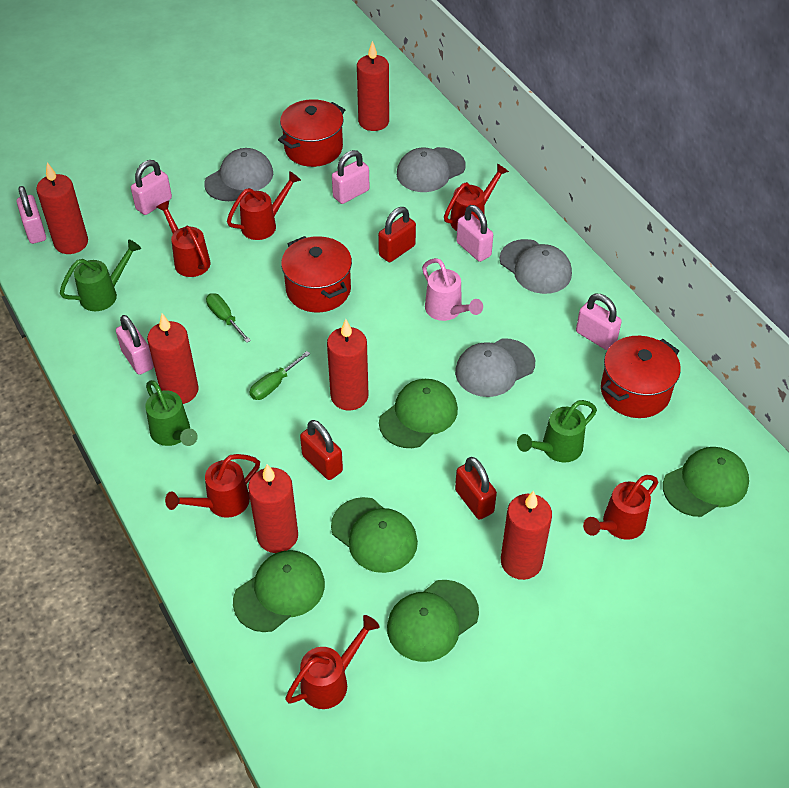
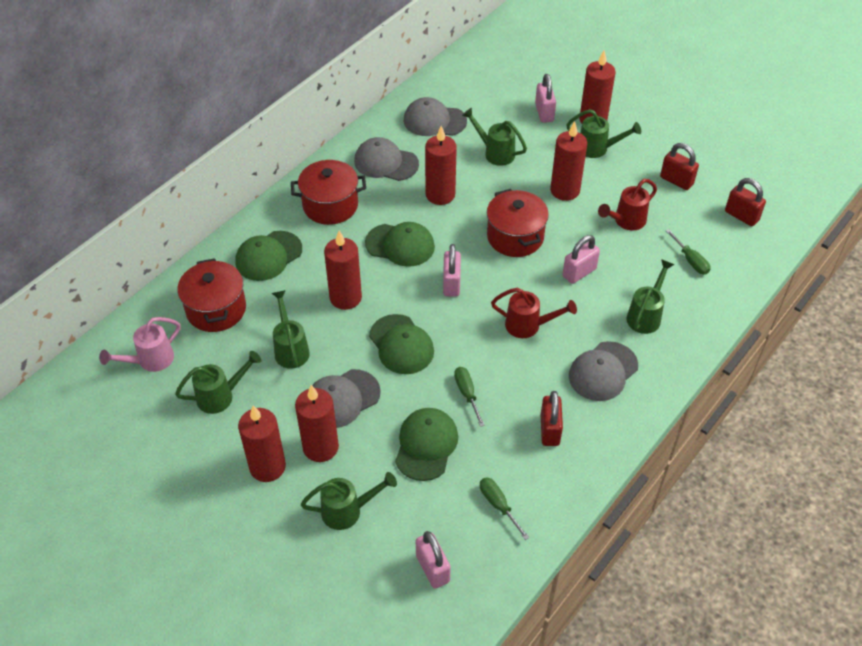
green cap: [233,550,325,632] [331,497,418,573] [379,379,458,448] [387,580,479,662] [663,447,749,517] = 5 -> [236,231,302,281] [365,222,435,267] [369,314,434,374] [395,408,458,481] = 4
green screwdriver: [206,293,251,343] [250,351,310,400] = 2 -> [454,367,485,427] [480,477,530,540] [666,229,711,275] = 3
green watering can: [60,239,141,311] [145,380,198,446] [517,400,597,462] = 3 -> [175,351,261,414] [272,290,310,369] [301,472,397,530] [462,108,527,166] [567,109,641,158] [626,259,674,334] = 6
pink padlock: [17,186,46,244] [116,315,154,375] [131,160,172,215] [332,150,370,204] [456,205,493,262] [576,294,622,350] = 6 -> [416,531,451,589] [443,244,461,297] [535,74,556,123] [563,235,600,284] = 4
red watering can: [156,201,211,277] [165,454,260,518] [227,171,301,240] [285,615,380,709] [444,163,509,231] [583,475,658,540] = 6 -> [491,288,577,338] [598,179,657,230] = 2

